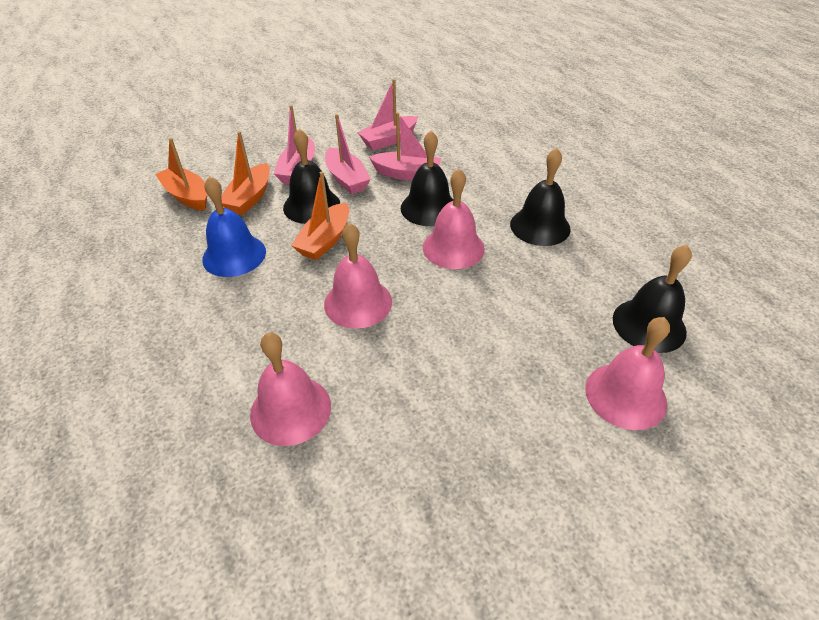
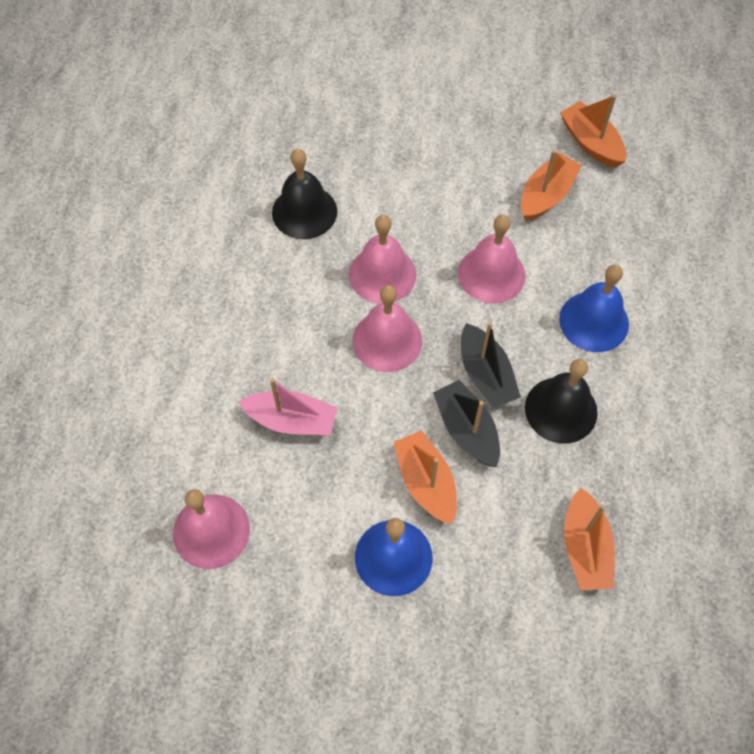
black bell: [283,129,340,224] [401,131,453,226] [510,148,571,246] [613,245,692,353] = 4 -> [272,149,337,239] [525,359,598,444] = 2
black boat: none = 0 -> [433,380,500,467] [461,322,521,408] = 2
blue bell: [202,176,266,277] = 1 -> [355,518,433,596] [559,265,629,352] = 2
orange boat: [155,138,207,210] [222,131,270,215] [291,171,349,260] = 3 -> [393,430,457,524] [521,150,582,221] [560,95,626,168] [564,488,615,591] = 4
pink boat: [274,105,315,184] [325,114,371,194] [357,79,418,151] [369,112,441,180] = 4 -> [239,378,338,436] = 1

